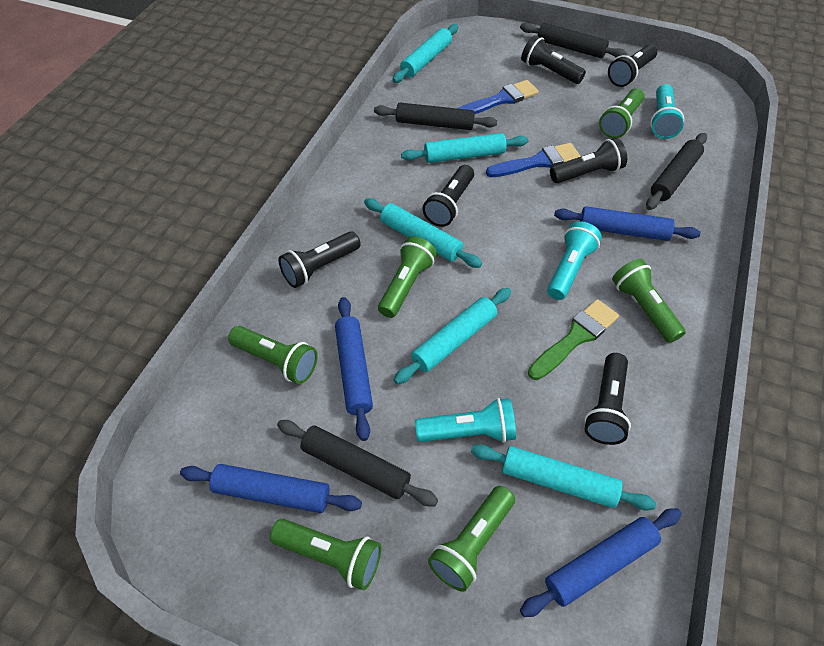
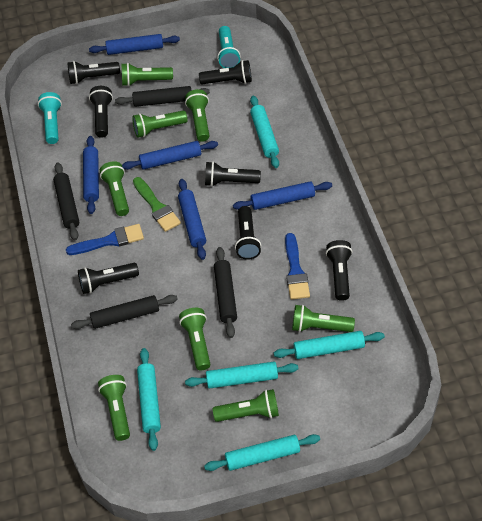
black flashlight: [278,231,361,288] [423,165,474,227] [521,35,586,84] [550,138,627,183] [584,353,631,445] [608,45,657,87] = 6 -> [67,61,120,84] [78,263,139,294] [89,86,113,138] [199,60,252,84] [205,161,261,187] [235,206,261,260] [326,240,353,301] = 7
blue rolling pin: [180,464,362,513] [335,297,373,441] [520,508,681,617] [554,206,701,241] = 4 -> [83,136,99,214] [89,34,180,55] [122,141,218,170] [178,179,206,260] [233,181,332,210] = 5
green flashlight: [228,326,317,384] [270,519,381,590] [378,236,437,318] [428,486,515,592] [599,88,644,138] [612,259,686,343] = 6 -> [98,375,130,441] [100,161,129,216] [122,63,173,86] [132,110,188,138] [179,308,210,370] [185,89,209,142] [213,389,279,422] [292,305,355,332] = 8
turquoise flashlight: [415,398,516,443] [547,221,602,300] [650,84,684,139] = 3 -> [38,92,62,144] [217,26,241,68] = 2

